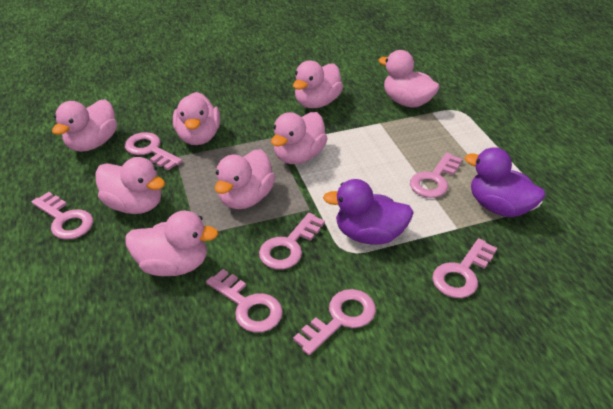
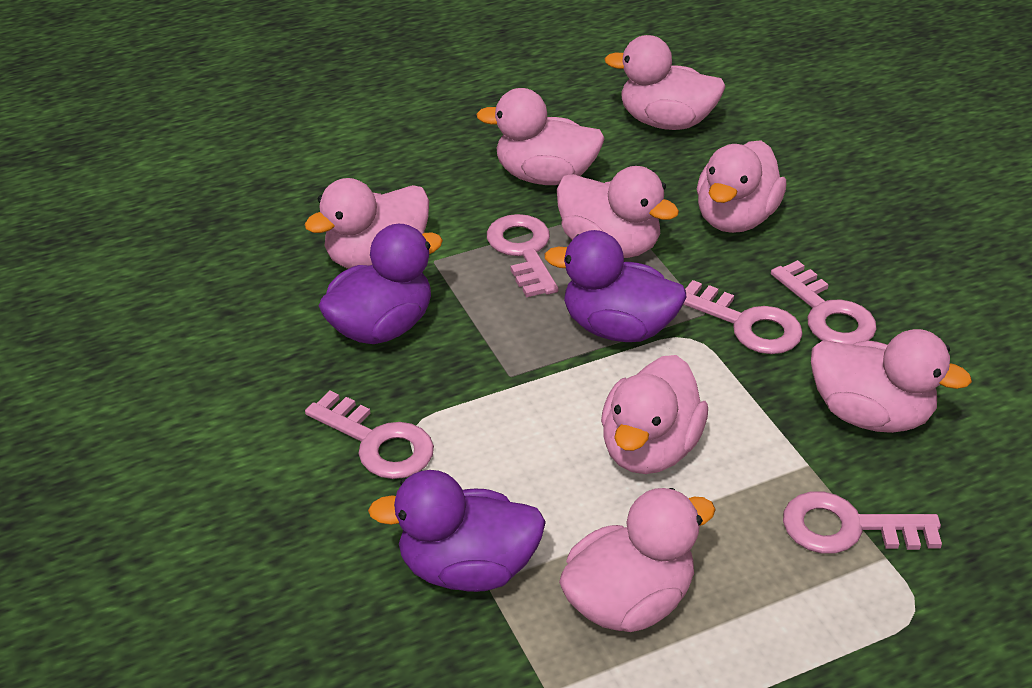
pink key: [31,192,93,240] [125,132,182,170] [206,269,283,333] [259,213,325,269] [293,289,376,355] [410,153,462,198] [432,238,497,298] = 7 -> [305,391,434,479] [487,214,558,297] [683,280,803,354] [771,260,877,345] [783,491,942,554] = 5
purple duck: [323,179,414,245] [465,147,545,217] = 2 -> [319,224,443,344] [368,470,546,592] [544,230,687,342] = 3

